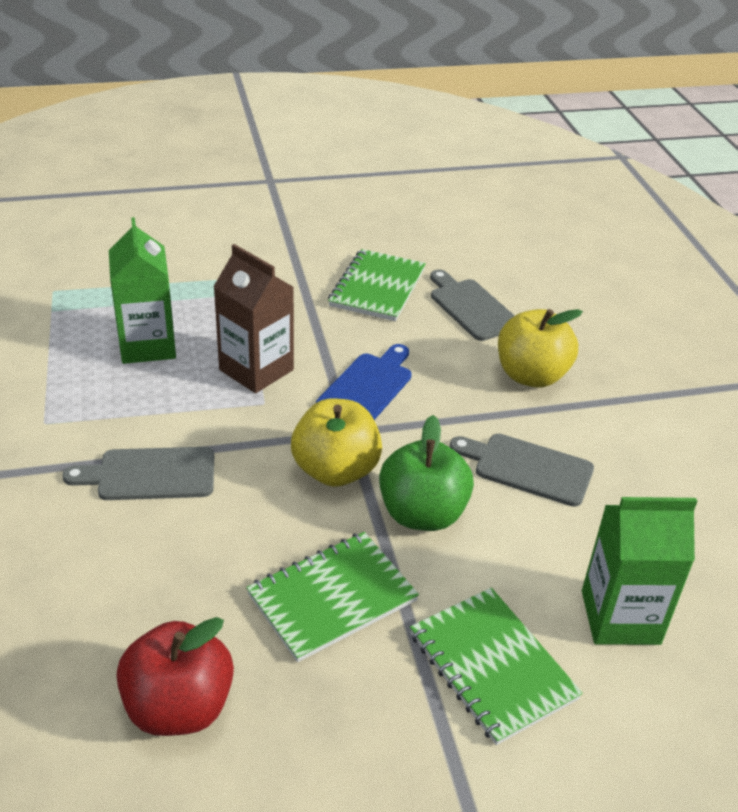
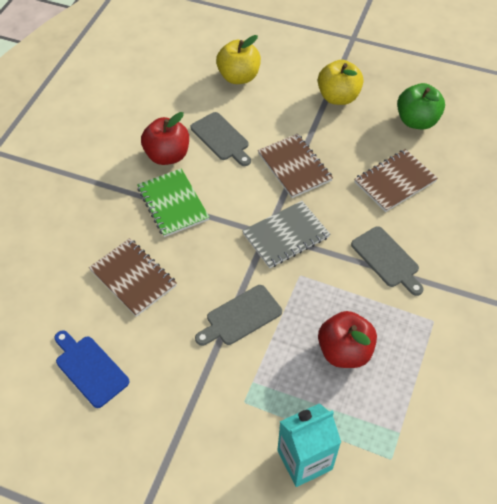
brown carton: [213,244,294,393] = 1 -> none = 0
brown notebook: none = 0 -> [89,238,177,317] [258,134,333,198] [354,149,438,212] = 3
green carton: [109,217,176,364] [582,497,697,645] = 2 -> none = 0
green notebook: [246,532,419,662] [328,249,426,321] [410,588,583,745] = 3 -> [137,168,210,237] = 1
grey notebook: none = 0 -> [242,201,330,268] = 1
red apple: [117,617,234,736] = 1 -> [141,112,189,165] [318,311,377,368] = 2
turquoise carton: none = 0 -> [278,403,341,487] = 1

